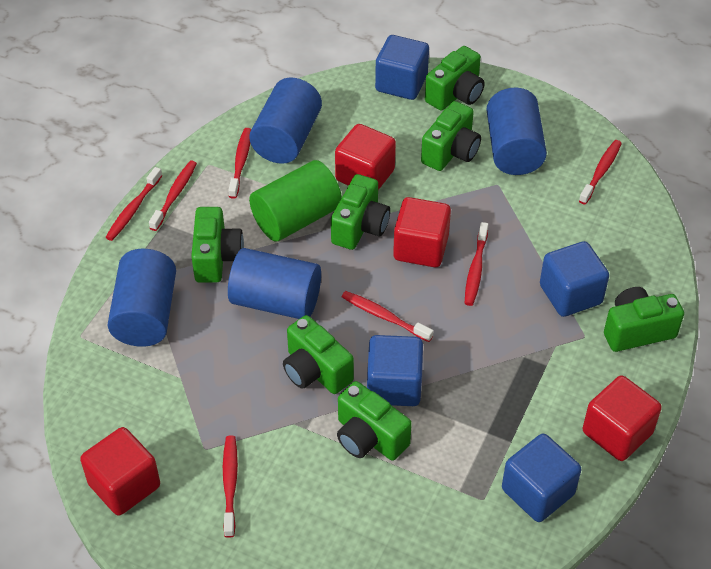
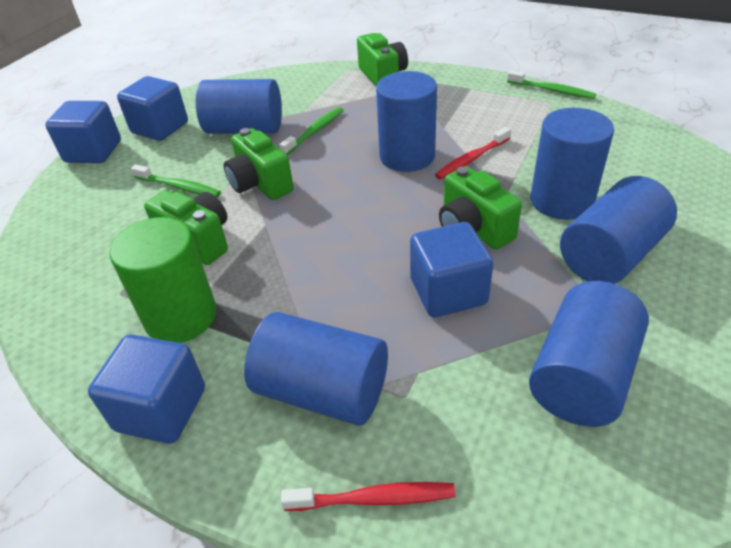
blue cylinder: [108,249,176,347] [228,248,321,319] [249,78,322,164] [487,88,547,175] = 4 -> [196,79,282,134] [244,312,388,426] [376,71,437,172] [529,281,649,427] [531,108,614,220] [560,176,677,284] = 6
green camera: [191,207,244,283] [283,315,354,394] [331,174,390,250] [337,381,412,461] [421,101,481,171] [425,46,485,111] [604,287,684,352] = 7 -> [144,190,228,265] [224,128,294,200] [357,33,408,87] [439,166,522,250] = 4
green toothbrush: none = 0 -> [131,164,221,197] [279,107,344,155] [507,70,596,99] = 3
red cube: [80,427,160,515] [335,124,396,190] [393,197,451,267] [583,375,662,461] = 4 -> none = 0
red toothbrush: [105,167,162,241] [149,160,197,231] [223,435,238,538] [228,128,251,199] [342,291,433,342] [465,222,489,306] [579,140,622,204] = 7 -> [281,482,456,511] [435,127,511,179] = 2

